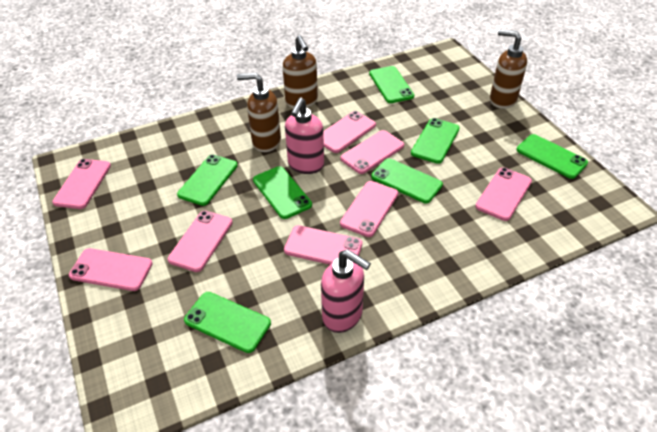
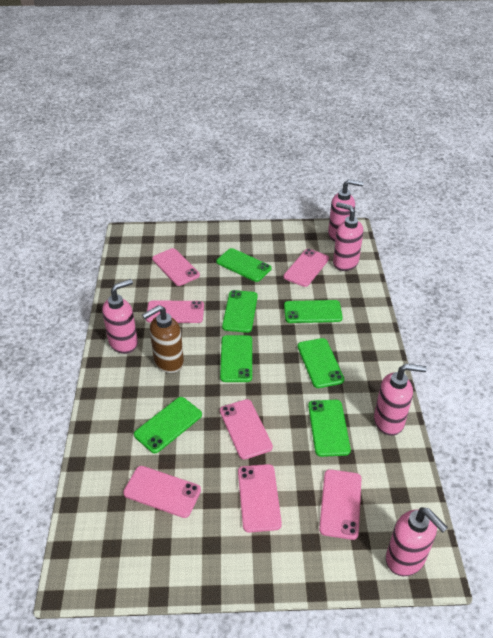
brown soap dispenser: [237,73,281,152] [282,35,318,108] [490,30,527,109] = 3 -> [142,305,184,373] = 1
pink phone: [52,159,111,209] [69,248,153,291] [168,211,233,272] [284,225,362,265] [323,111,376,153] [340,130,404,174] [340,181,398,237] [475,167,532,221] = 8 -> [123,466,201,518] [146,300,204,323] [152,248,200,286] [220,399,273,460] [238,464,282,533] [283,249,329,287] [319,469,361,540] = 7
pink soap dispenser: [285,98,324,174] [321,249,371,333] = 2 -> [102,279,138,354] [328,179,364,242] [333,202,363,271] [374,364,426,436] [386,507,448,576] = 5

